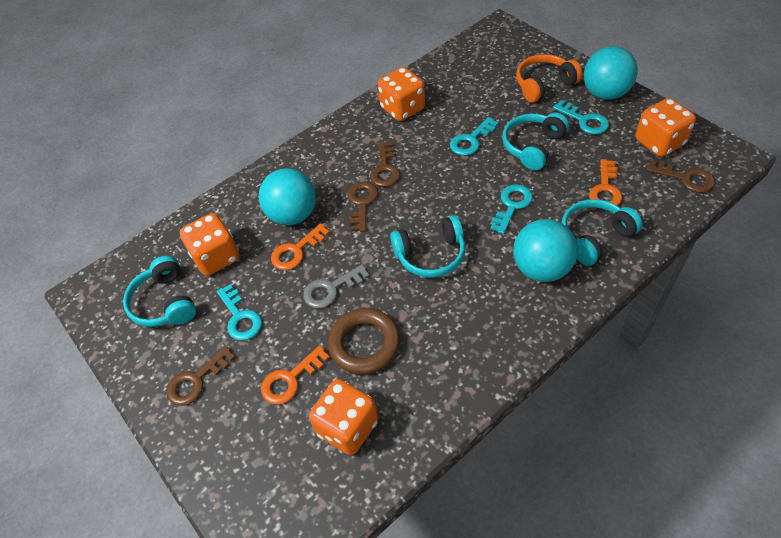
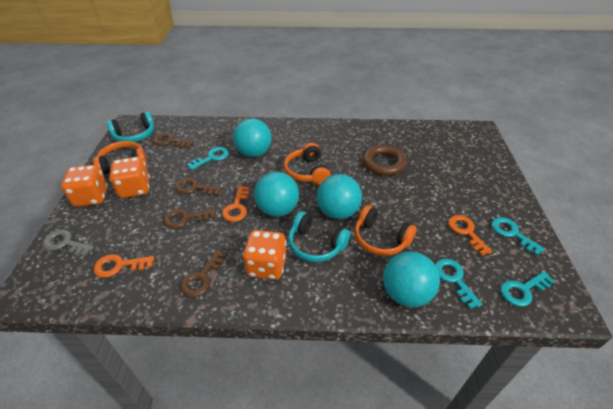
orange dice: [180,213,239,276] [309,379,378,455] [378,67,425,121] [635,98,696,157] = 4 -> [61,165,108,207] [109,157,150,198] [242,230,286,280] = 3
orange headphones: [516,54,583,103] = 1 -> [93,141,147,175] [284,143,331,185] [354,205,417,256] = 3
turquoise ball: [259,168,316,225] [513,219,578,282] [584,46,638,100] = 3 -> [233,118,272,157] [254,172,299,217] [317,174,362,219] [383,251,440,307] = 4
turquoise headphones: [123,256,196,327] [390,215,465,278] [502,112,569,170] [561,199,643,266] = 4 -> [107,111,154,142] [288,211,350,262] = 2

